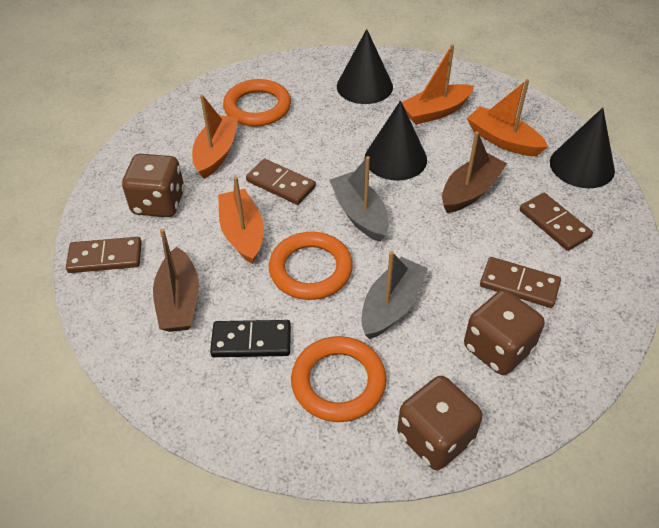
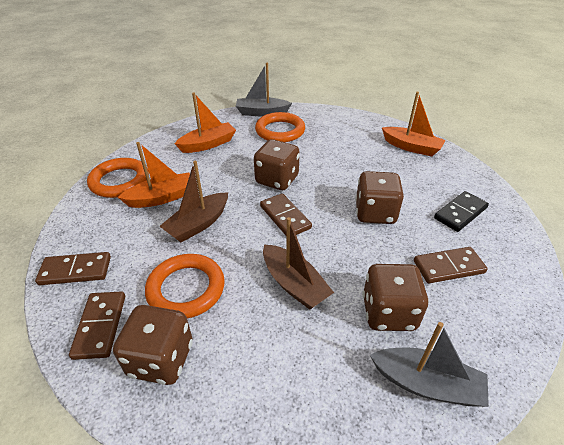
black cone: [337,29,393,104] [365,100,427,181] [550,108,615,188] = 3 -> none = 0
brown dice: [122,154,185,217] [397,376,483,470] [464,290,545,375] = 3 -> [113,305,193,385] [254,139,300,190] [355,171,404,224] [362,264,429,331] = 4
orange boat: [192,95,238,179] [218,176,264,264] [402,44,474,125] [467,79,548,156] = 4 -> [118,142,190,208] [174,93,236,153] [382,92,446,156] = 3

